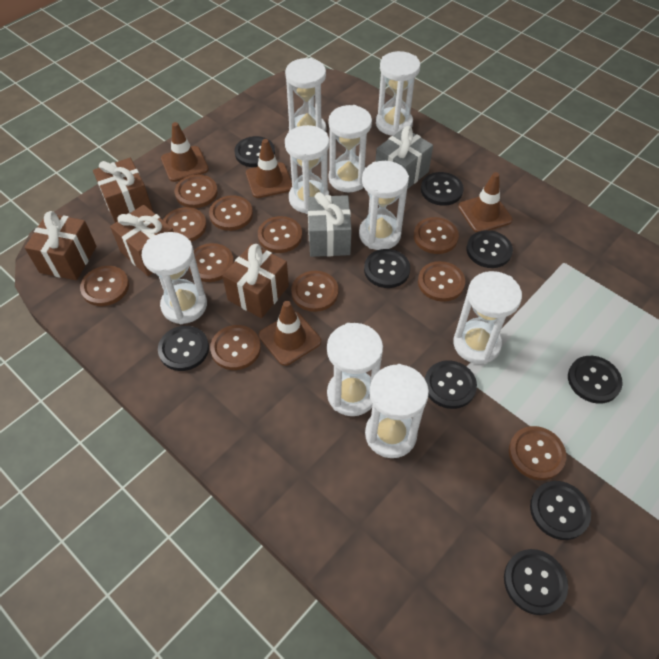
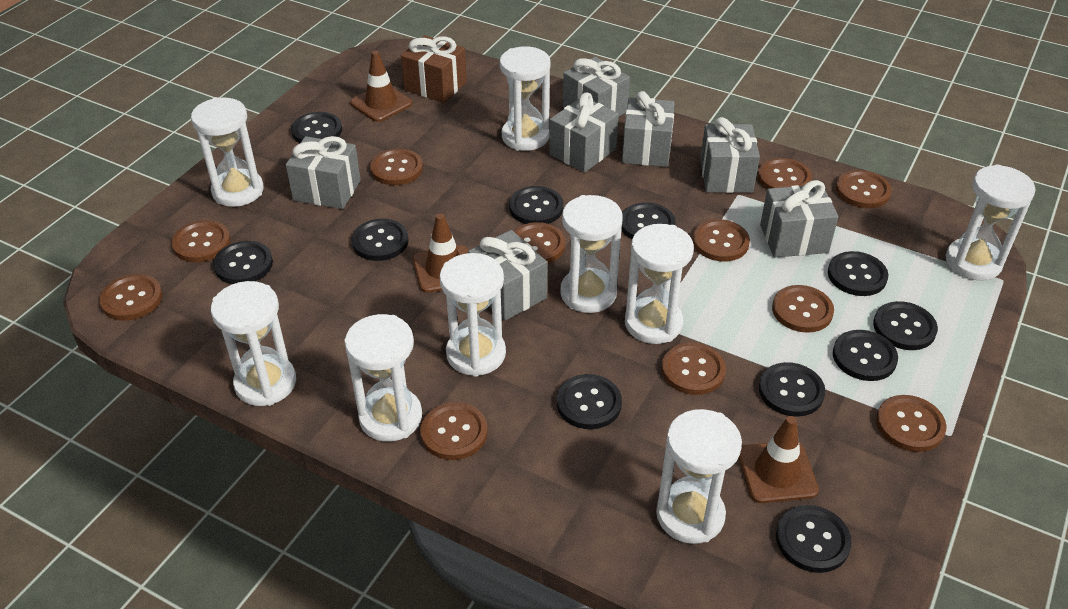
black button: [158,326,209,371] [234,136,275,167] [364,249,410,288] [421,172,464,206] [425,360,477,409] [466,230,513,268] [504,549,568,615] [530,481,591,540] [568,356,623,404] = 9 -> [213,241,273,284] [291,112,342,143] [351,219,409,261] [509,186,563,224] [557,374,622,429] [621,202,676,239] [759,362,825,417] [776,505,852,573] [828,251,888,296] [833,330,898,381] [873,301,938,350] = 11
brown gift: [24,211,96,280] [93,158,153,223] [110,205,174,276] [222,244,289,318] = 4 -> [401,35,467,103] = 1
brown traffic cone: [161,122,209,182] [246,139,292,198] [259,301,321,366] [458,172,513,232] = 4 -> [350,51,412,122] [413,214,468,293] [738,416,819,503] = 3
grey gift: [308,192,352,257] [376,126,433,189] = 2 -> [286,136,361,209] [468,230,547,321] [549,92,619,173] [563,57,630,116] [622,91,675,167] [700,117,760,193] [760,180,838,258] = 7

